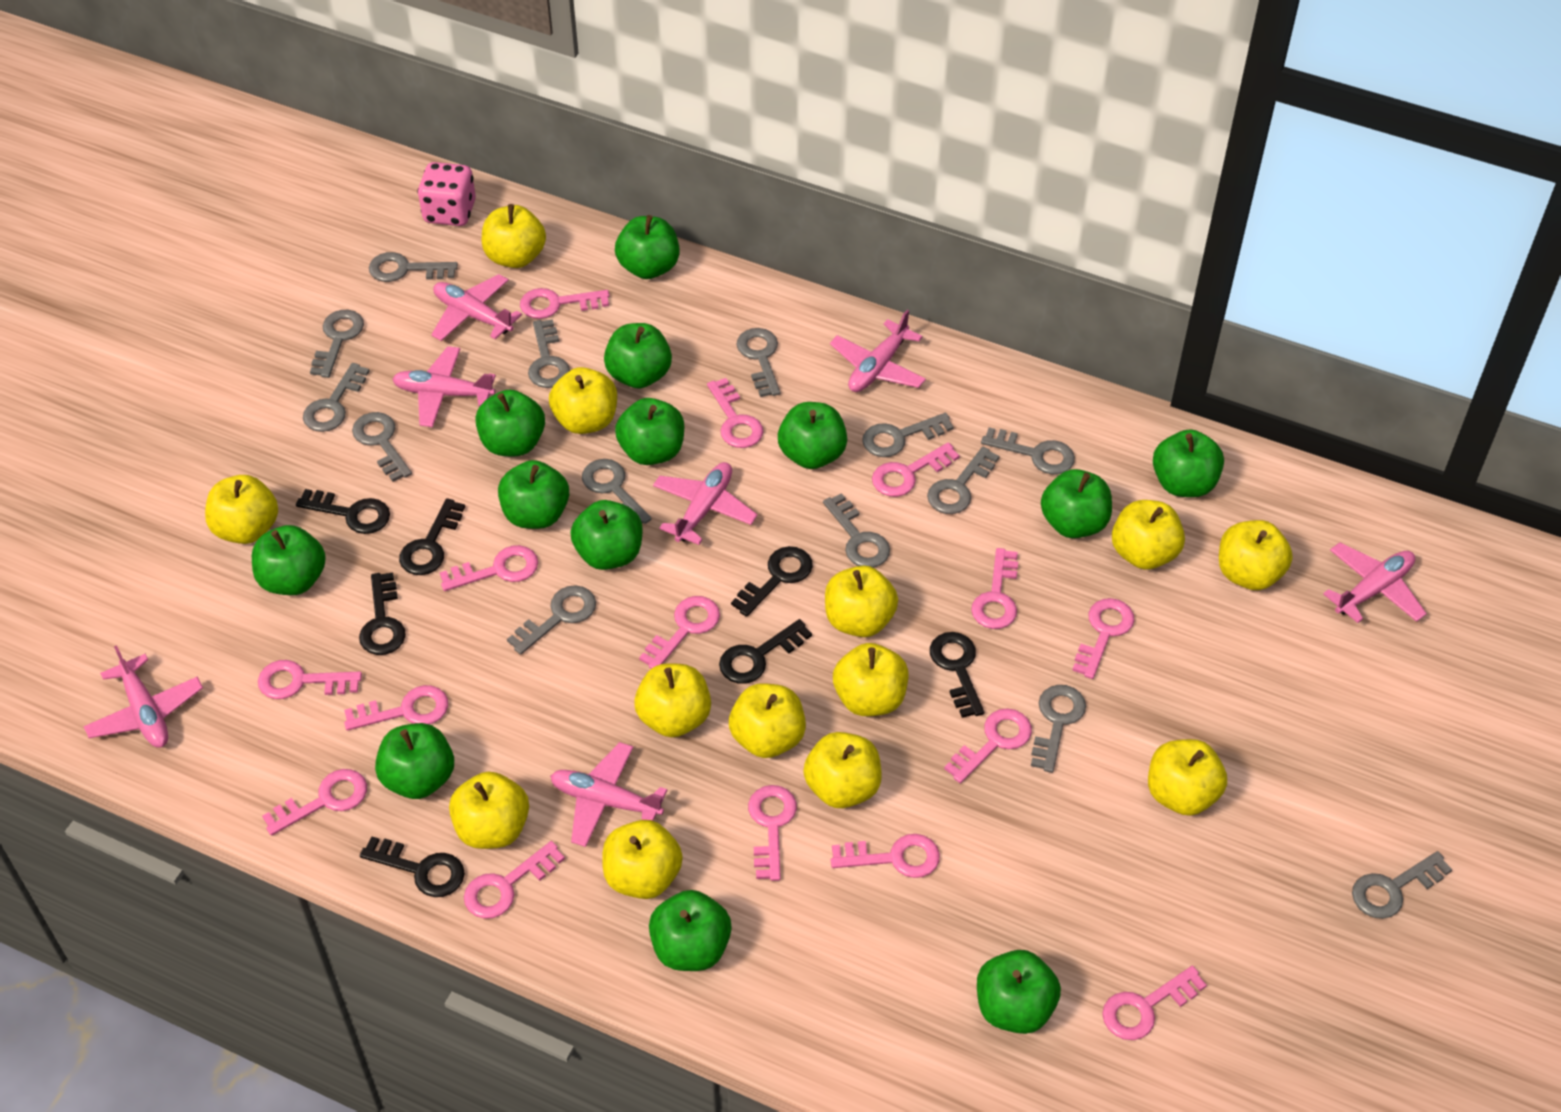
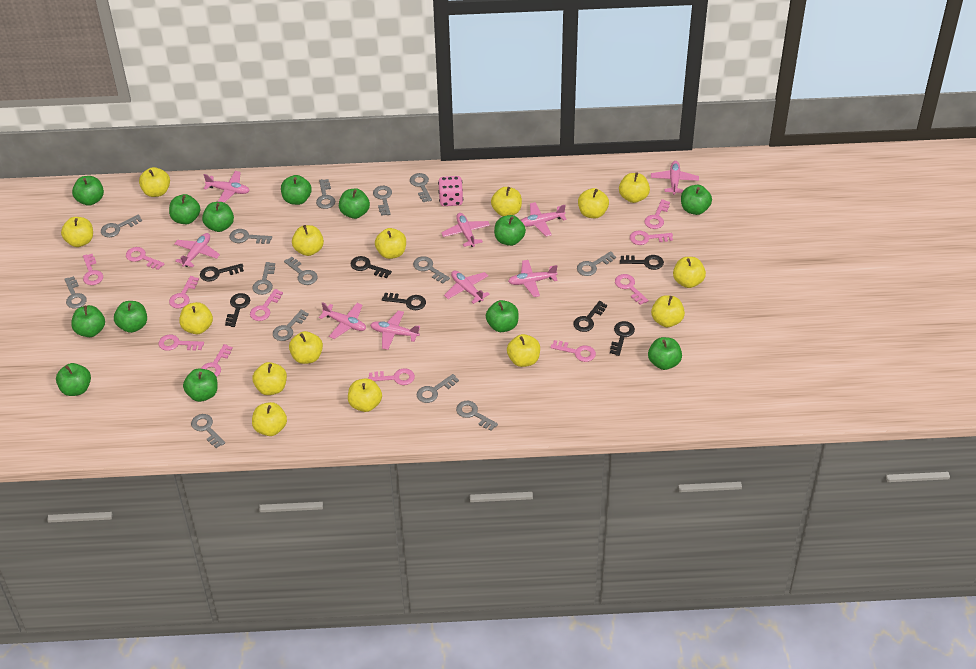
pink key: [258,660,362,699] [262,769,367,836] [344,685,448,731] [440,545,538,591] [464,841,565,919] [520,288,609,319] [639,596,720,669] [707,378,763,448] [748,785,797,881] [831,834,940,878] [872,442,960,497] [944,708,1032,783] [971,548,1018,629] [1072,598,1134,679] [1102,966,1207,1040] = 15 -> [83,254,103,285] [126,247,165,270] [159,335,204,351] [169,276,199,308] [201,344,233,377] [250,289,283,321] [368,368,415,385] [550,340,596,362] [615,274,649,305] [630,230,673,245] [644,199,670,229] = 11
pink plane: [83,645,203,748] [392,346,496,427] [431,274,522,341] [550,742,667,847] [653,462,758,545] [830,310,926,392] [1323,542,1427,623] = 7 -> [174,233,220,268] [203,171,250,203] [319,302,366,339] [370,311,420,350] [441,213,490,247] [444,271,490,304] [508,260,558,297] [521,202,567,237] [651,161,699,195] = 9
yellow apple: [205,475,278,544] [449,772,529,849] [482,204,546,268] [549,367,617,434] [602,820,683,899] [634,663,711,737] [729,683,806,758] [803,732,882,808] [825,566,898,637] [833,643,908,716] [1112,500,1185,570] [1148,739,1227,816] [1219,520,1293,590] = 13 -> [61,217,93,247] [139,167,170,197] [179,302,213,334] [252,362,287,395] [252,402,287,436] [289,331,323,364] [292,225,324,256] [348,378,382,412] [375,228,406,259] [491,187,522,216] [507,334,540,367] [578,188,609,218] [619,172,650,203] [651,295,685,327] [673,257,706,288] = 15

